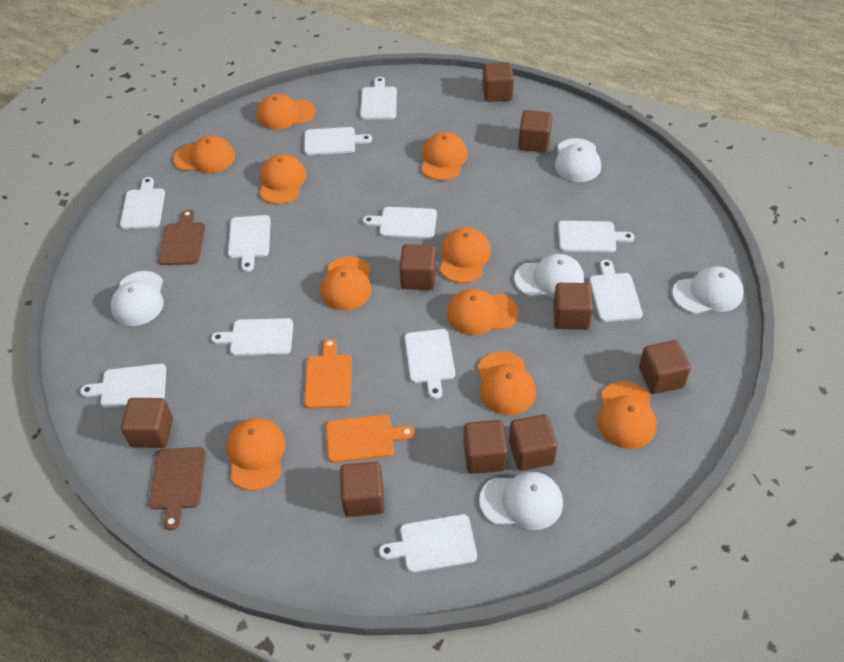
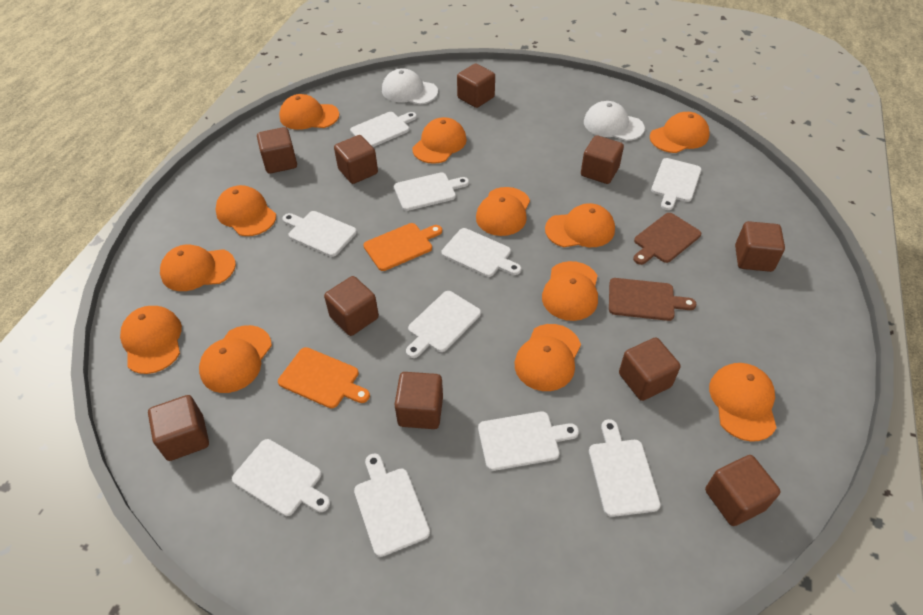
brown cube: [121,398,173,448] [340,462,385,517] [399,244,436,290] [464,420,508,474] [482,62,514,102] [509,415,558,471] [518,110,553,152] [553,283,593,330] [639,340,691,394] = 9 -> [148,395,209,461] [257,127,297,174] [324,276,379,336] [334,135,378,184] [394,372,443,429] [457,64,495,108] [581,135,624,184] [619,338,680,401] [705,455,781,526] [735,221,785,272] = 10
orange cap: [173,136,235,173] [227,418,286,491] [257,94,316,130] [260,154,306,204] [321,256,372,310] [421,132,468,181] [440,227,491,283] [447,289,519,335] [478,351,536,415] [598,381,657,449] = 10 -> [120,306,182,374] [160,245,236,291] [199,325,272,393] [215,185,276,236] [279,94,339,130] [412,117,467,164] [476,187,530,236] [515,324,581,391] [542,261,598,321] [545,203,615,247] [650,112,710,153] [709,363,777,442] = 12
white cap: [111,271,164,326] [479,471,563,530] [514,254,584,298] [555,138,601,182] [672,266,744,314] = 5 -> [382,68,438,105] [584,101,645,141] = 2
white cutting board: [80,364,166,408] [120,177,165,229] [211,318,293,356] [228,215,271,272] [304,127,372,155] [360,77,397,120] [363,207,437,239] [379,514,477,573] [405,329,455,399] [558,221,635,253] [589,260,643,322] = 11 -> [232,439,330,516] [282,211,357,257] [350,112,417,147] [354,453,430,557] [394,172,469,211] [406,291,481,358] [441,228,521,277] [478,411,579,471] [589,419,661,517] [651,158,701,210] = 10

